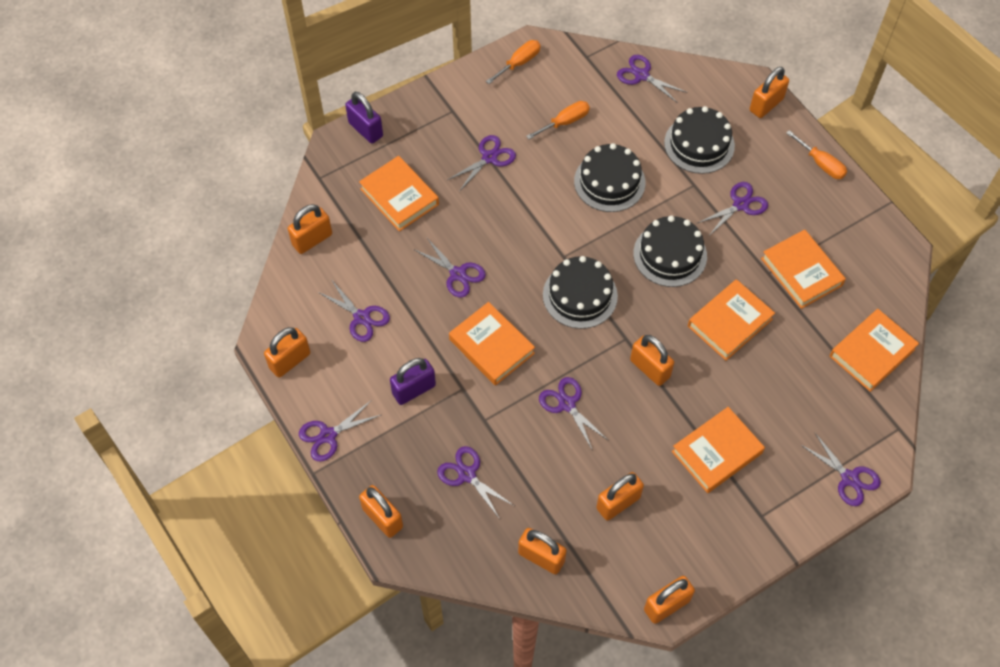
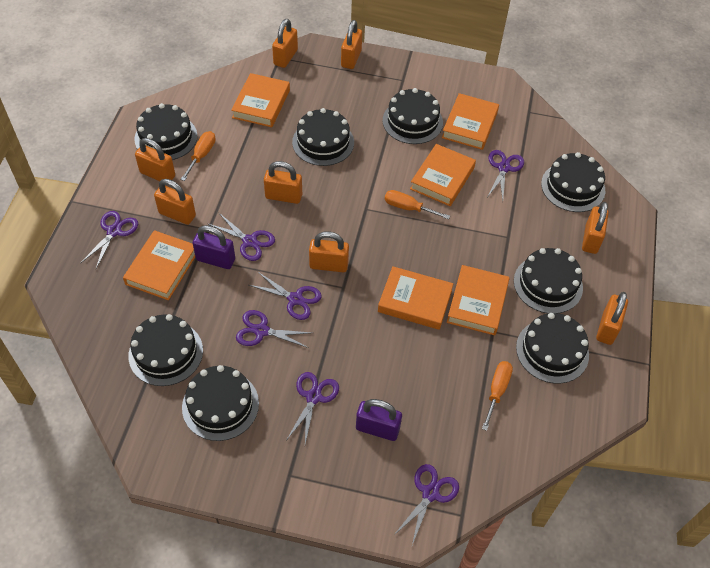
black cake: [543,256,618,329] [574,143,645,212] [633,216,707,287] [664,106,735,174] = 4 -> [128,314,203,386] [134,103,198,160] [182,365,259,441] [292,108,354,166] [383,88,443,144] [514,248,583,314] [516,313,589,384] [541,152,605,212] = 8
purple scissors: [299,400,381,461] [318,279,390,342] [415,238,486,298] [437,446,514,519] [447,135,516,192] [539,377,609,451] [617,55,687,103] [696,182,768,237] [801,432,881,506] = 9 -> [80,211,138,269] [208,212,275,261] [236,310,311,348] [249,271,322,320] [287,372,339,444] [393,464,459,545] [488,150,524,200] = 7

